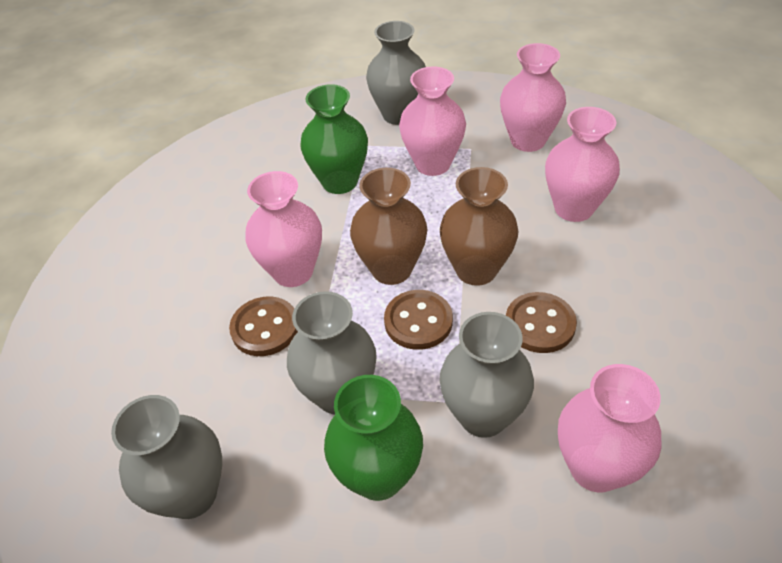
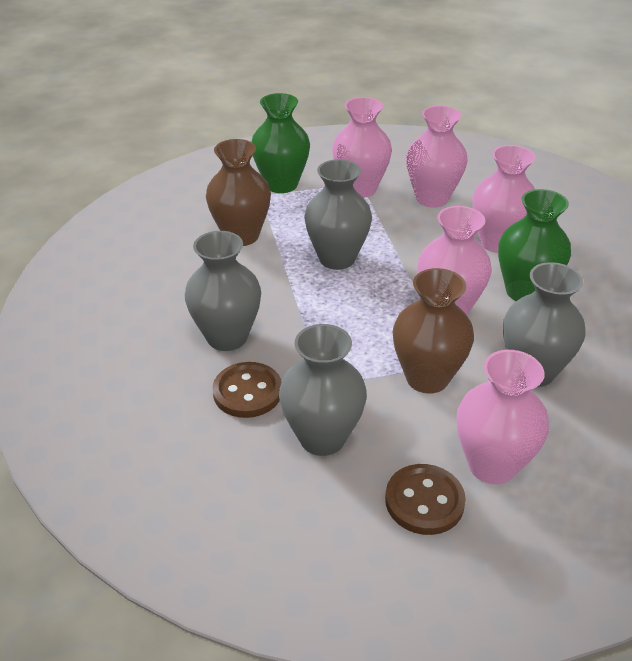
brown button: [229,296,298,356] [384,290,453,350] [506,292,577,353] = 3 -> [212,362,282,418] [385,464,466,535] = 2

